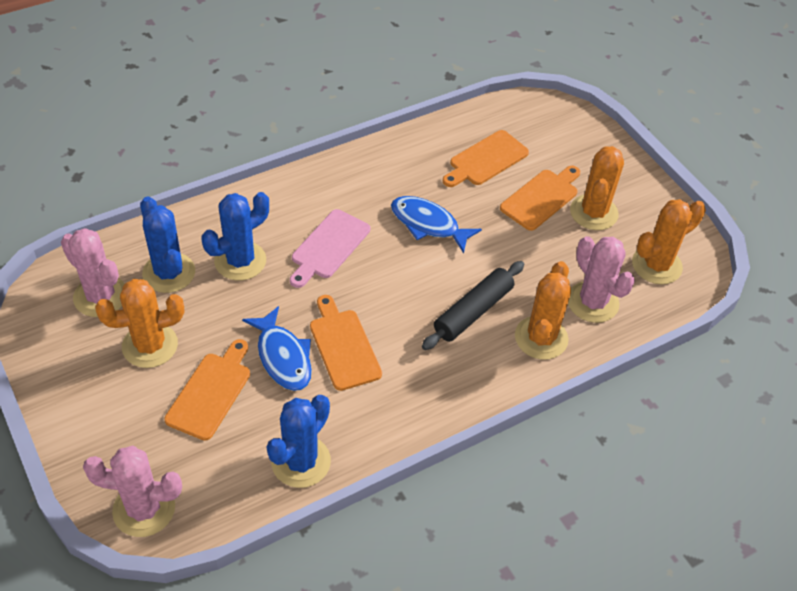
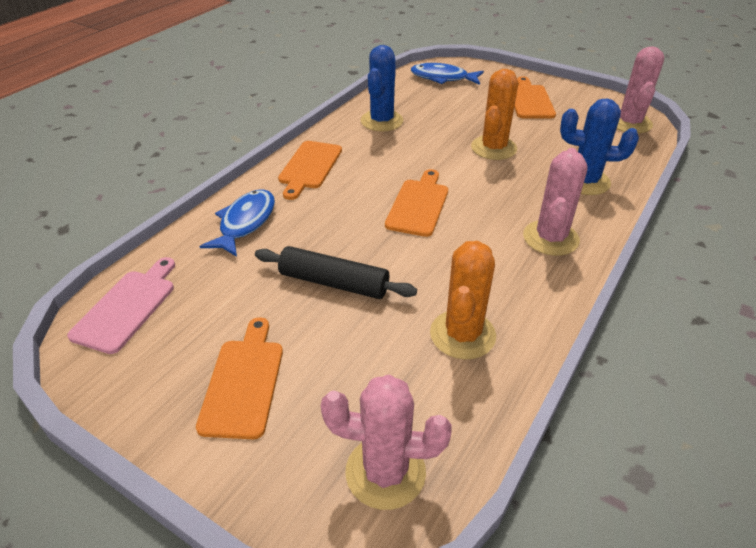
blue cactus: [140,196,195,293] [201,192,269,280] [267,395,331,488] = 3 -> [361,45,403,131] [560,98,639,195] = 2
orange cactus: [95,279,184,368] [515,261,571,360] [570,146,624,230] [632,199,706,285] = 4 -> [430,241,496,360] [471,69,518,160] = 2

